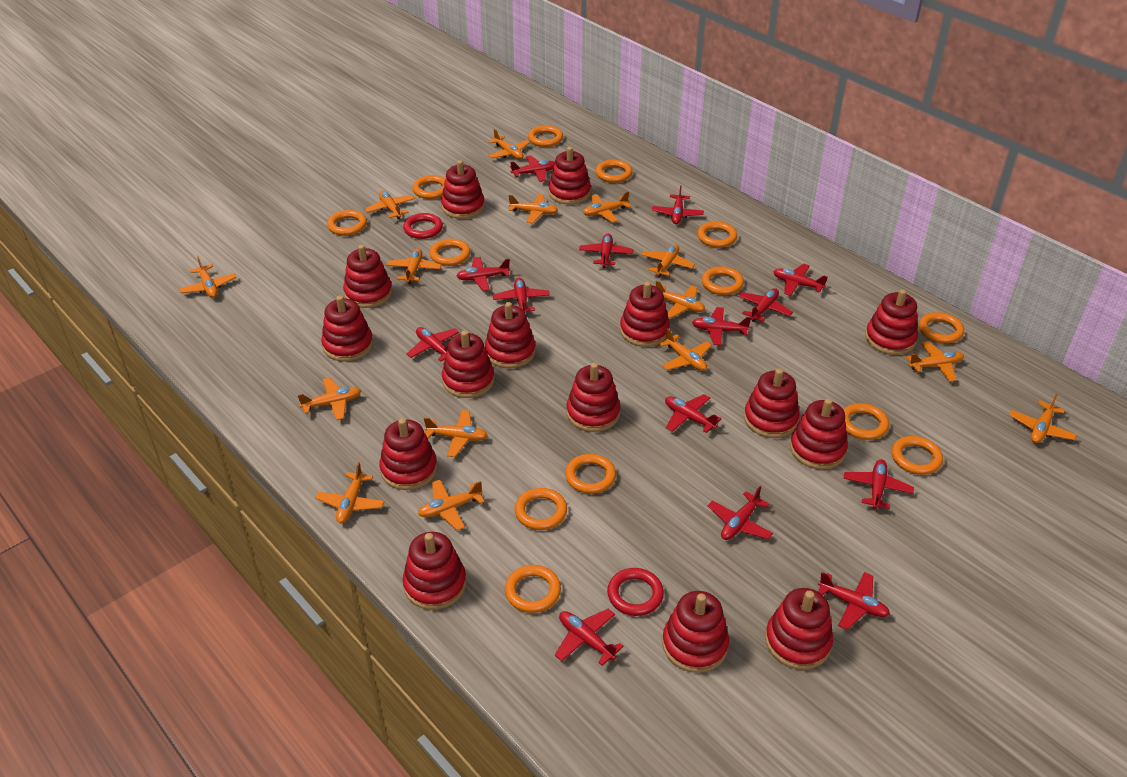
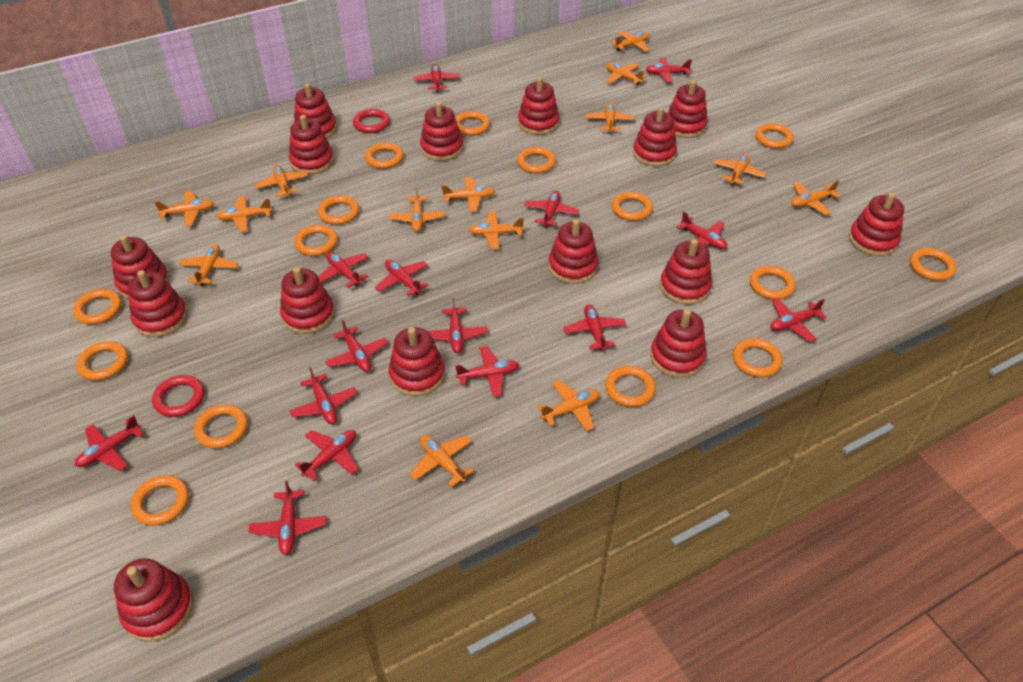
orange plane: [179,256,237,298] [298,378,361,420] [315,462,385,524] [365,190,415,219] [386,248,441,284] [418,480,484,530] [424,410,488,457] [488,129,530,159] [508,194,558,223] [583,192,631,223] [641,244,695,277] [656,281,705,318] [659,328,712,371] [906,341,964,382] [1009,394,1077,443] = 15 -> [154,191,214,227] [179,244,238,286] [217,196,272,232] [254,164,308,198] [389,186,445,232] [410,435,474,487] [442,177,495,212] [469,211,524,249] [537,380,599,431] [586,103,635,134] [606,63,646,85] [611,31,649,52] [714,154,766,185] [791,180,841,215] = 14
orange ring: [327,210,367,236] [412,175,445,199] [430,239,470,266] [505,565,561,613] [515,488,567,530] [528,125,563,147] [565,454,616,494] [596,160,633,183] [697,221,737,248] [702,266,744,295] [843,403,889,440] [892,436,943,475] [919,312,964,343] = 13 -> [73,289,122,325] [76,341,128,380] [131,475,189,526] [194,404,248,449] [294,225,338,256] [318,195,360,225] [365,142,404,169] [455,111,490,136] [517,147,556,174] [605,366,656,407] [612,192,653,221] [733,338,783,377] [750,266,796,300] [755,123,794,149] [910,248,957,281] = 15
red plane: [407,327,459,362] [456,257,510,291] [493,278,550,312] [510,156,555,182] [555,609,624,666] [579,234,633,268] [652,185,704,224] [665,394,722,433] [692,307,751,345] [708,486,773,540] [738,288,793,322] [773,264,828,296] [818,572,890,630] [843,459,914,509] = 14 -> [75,415,144,471] [249,480,326,555] [290,367,357,424] [295,430,359,481] [318,252,369,288] [325,319,388,372] [375,260,428,296] [413,64,460,92] [428,298,488,353] [455,346,519,397] [524,191,579,227] [563,304,626,351] [645,58,692,83] [676,211,727,249] [770,298,827,342] = 15

